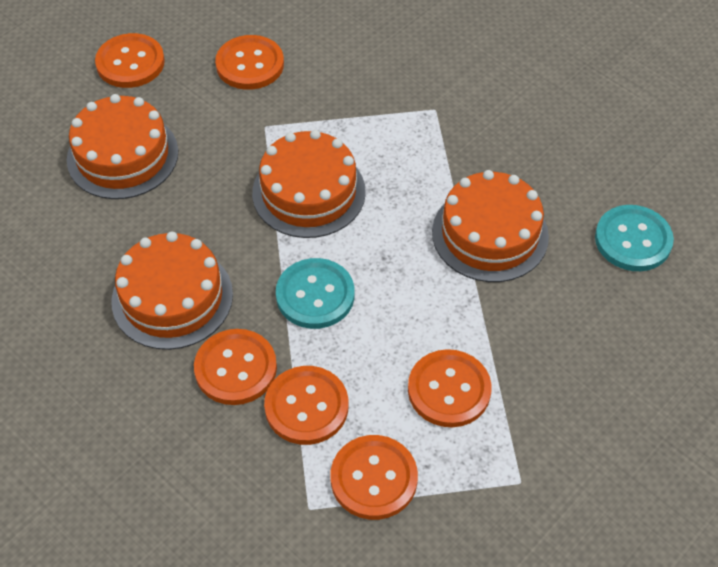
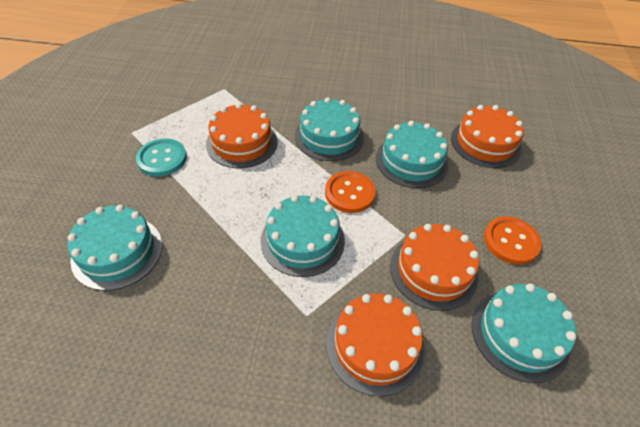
orange button: [95,33,165,88] [194,329,277,405] [215,35,284,90] [264,366,349,445] [330,435,418,520] [408,349,492,427] = 6 -> [325,171,376,213] [484,217,542,264] = 2
turquoise button: [276,258,354,329] [595,205,674,271] = 2 -> [136,138,187,176] = 1
turquoise cake: none = 0 -> [67,205,162,291] [260,195,345,277] [295,97,364,161] [376,121,448,188] [472,284,577,383] = 5

